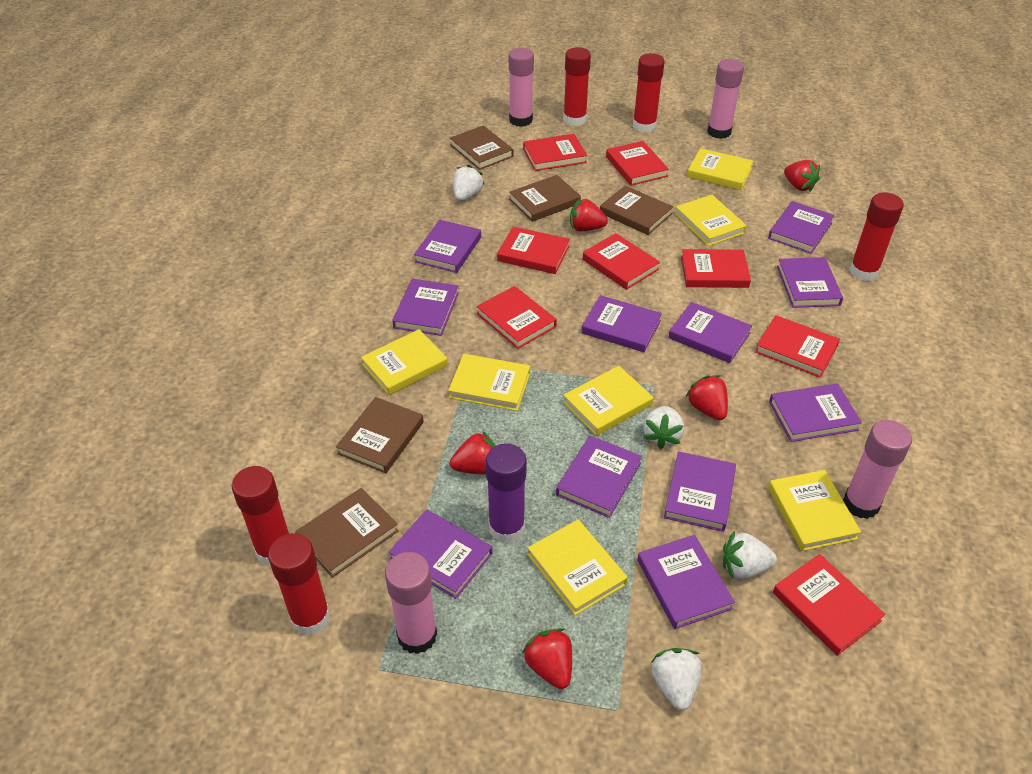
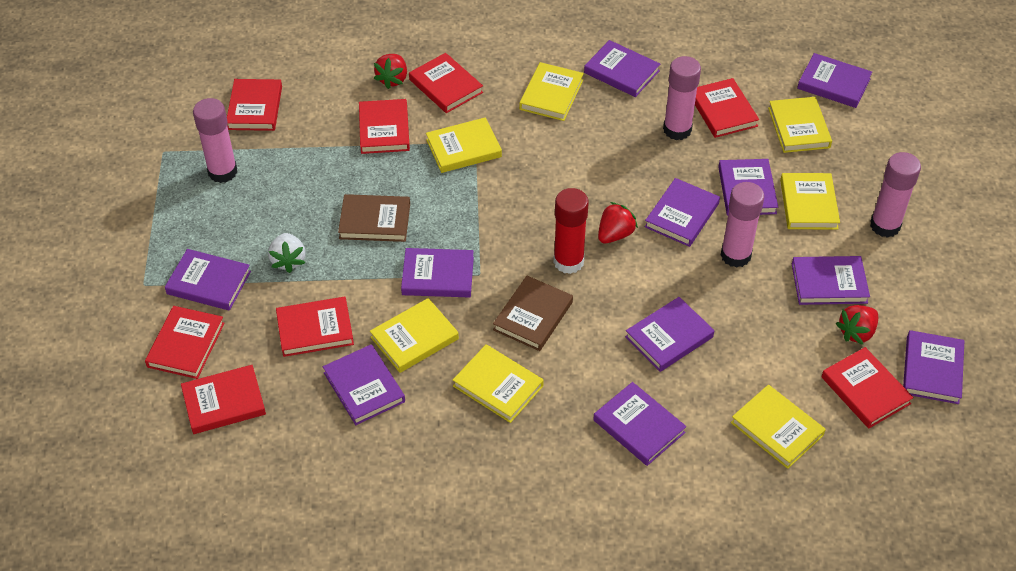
brown book: [295,488,398,578] [336,397,424,474] [450,125,514,170] [509,175,581,222] [600,185,673,235] = 5 -> [338,194,410,242] [493,276,573,351] = 2
purple glue stick: [486,443,527,543] = 1 -> none = 0
red glue stick: [232,466,289,566] [268,533,330,635] [563,47,591,126] [633,53,665,133] [849,192,904,281] = 5 -> [553,188,589,274] = 1
red strawberry: [450,431,496,474] [522,628,572,689] [570,199,608,231] [686,375,728,420] [784,160,820,192] = 5 -> [374,54,407,89] [598,202,638,243] [836,305,878,345] = 3
white strawberry: [453,165,485,201] [643,406,684,449] [650,648,702,710] [723,531,777,579] = 4 -> [268,233,306,273] = 1

